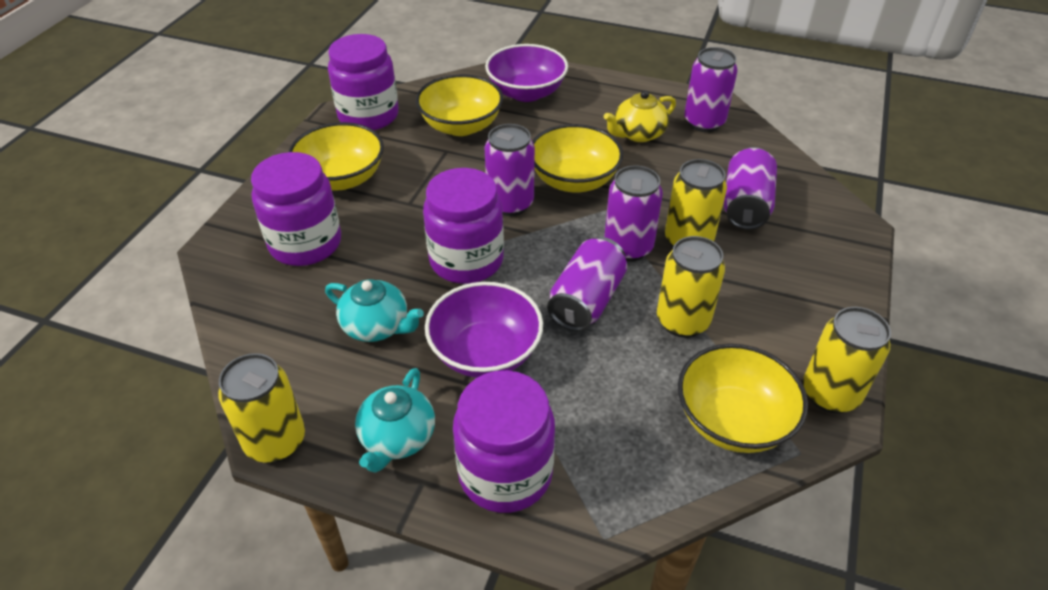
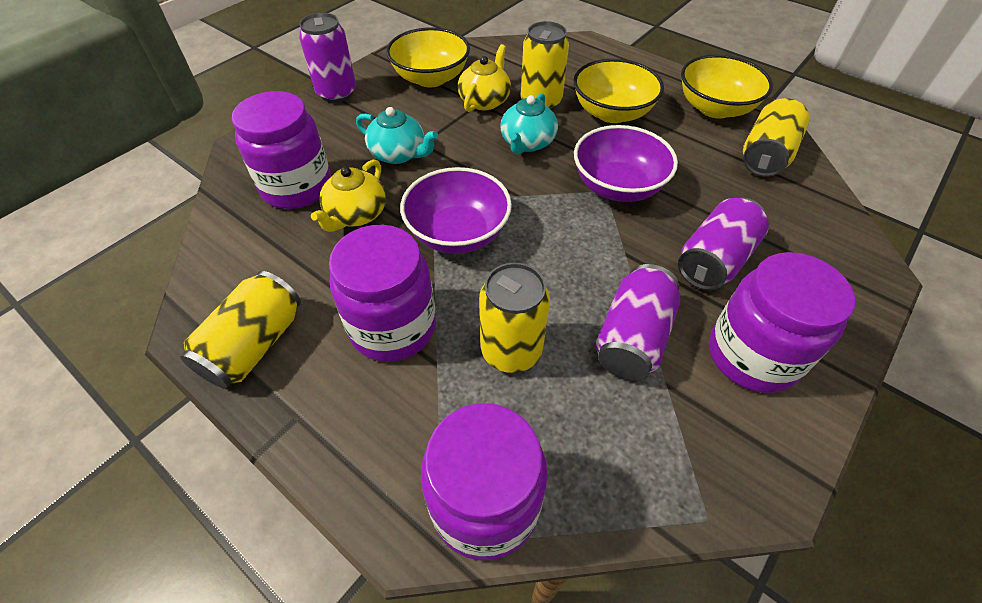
purple can: [485,124,535,216] [547,237,627,331] [604,165,663,262] [684,47,738,132] [724,147,777,230] = 5 -> [299,13,356,103] [595,264,681,380] [678,197,769,291] = 3
yellow bowl: [289,122,384,191] [416,74,503,136] [532,124,623,192] [678,344,808,453] = 4 -> [386,27,470,87] [574,59,664,123] [681,54,773,119] = 3
yellow teapot: [603,91,676,142] = 1 -> [311,160,386,232] [458,44,511,112] = 2

